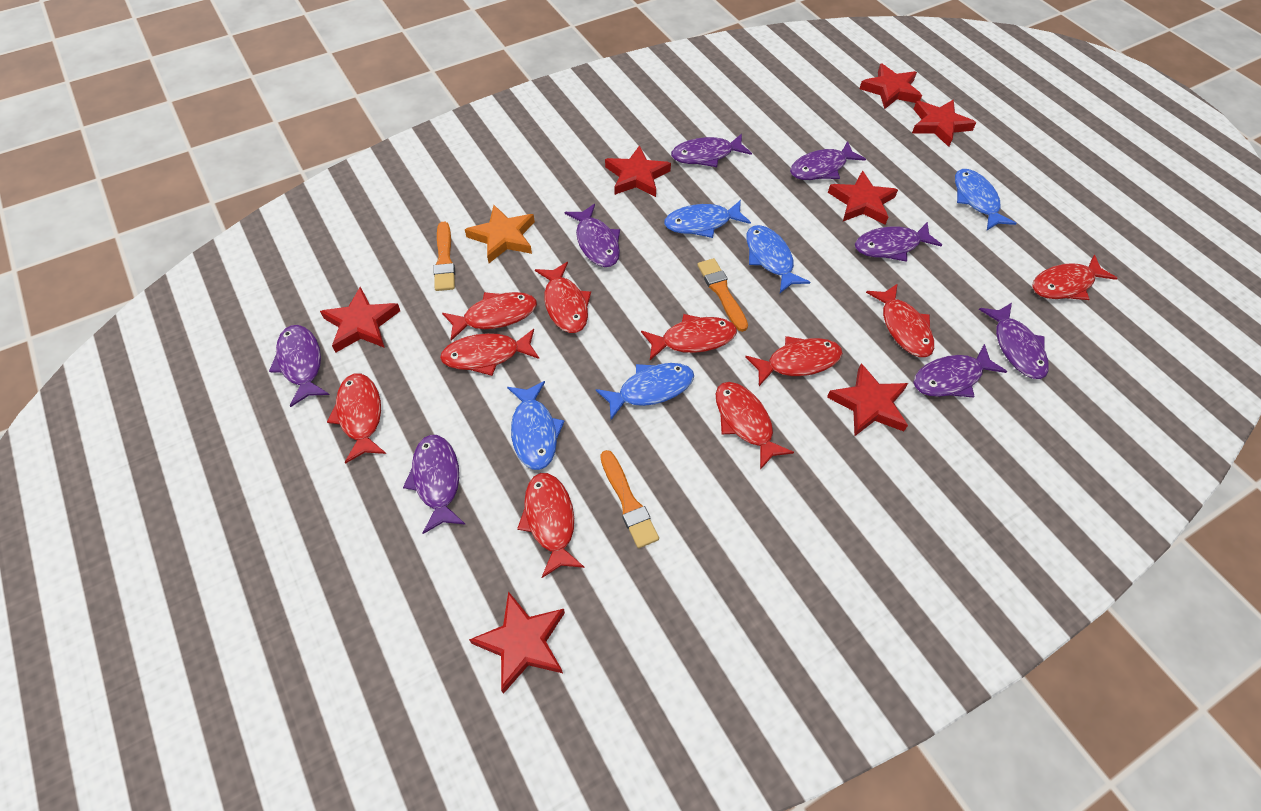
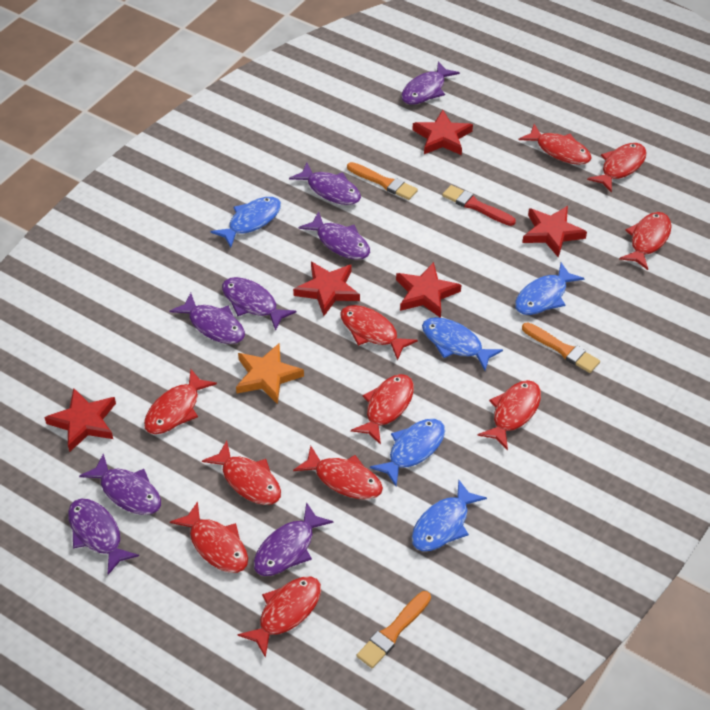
red brush: none = 0 -> [442,185,516,226] = 1
red fish: [327,374,386,464] [440,329,539,376] [442,292,537,341] [517,473,585,578] [535,262,591,333] [641,314,737,360] [716,382,794,470] [745,336,843,386] [866,283,934,357] [1032,255,1117,300] = 10 -> [144,369,217,434] [170,501,248,573] [202,441,281,505] [237,577,321,658] [293,446,383,499] [340,305,418,360] [351,374,414,445] [477,380,541,450] [519,124,592,165] [587,143,647,193] [619,212,671,270] = 11
red star: [320,287,400,353] [469,591,565,694] [605,145,671,197] [827,363,908,436] [828,171,898,225] [859,64,922,109] [912,100,976,147] = 7 -> [44,388,116,452] [293,262,360,316] [396,262,461,318] [413,110,473,155] [522,206,587,258] = 5

